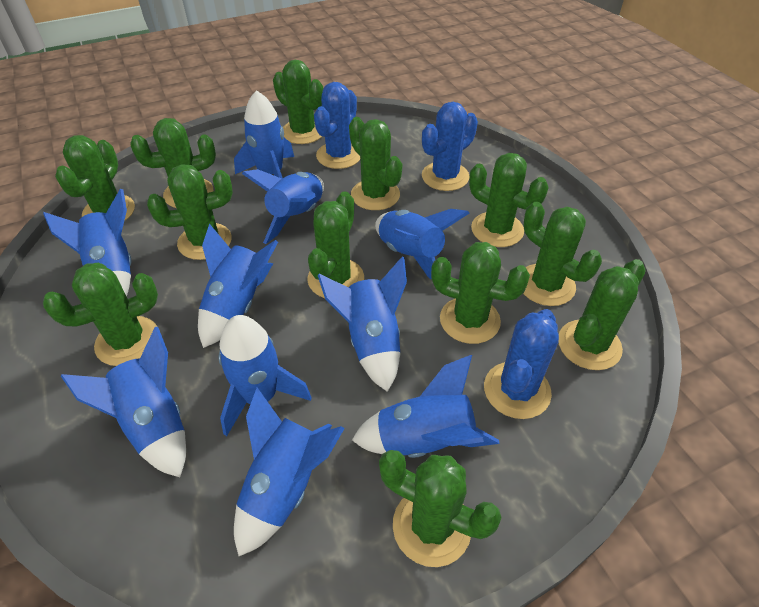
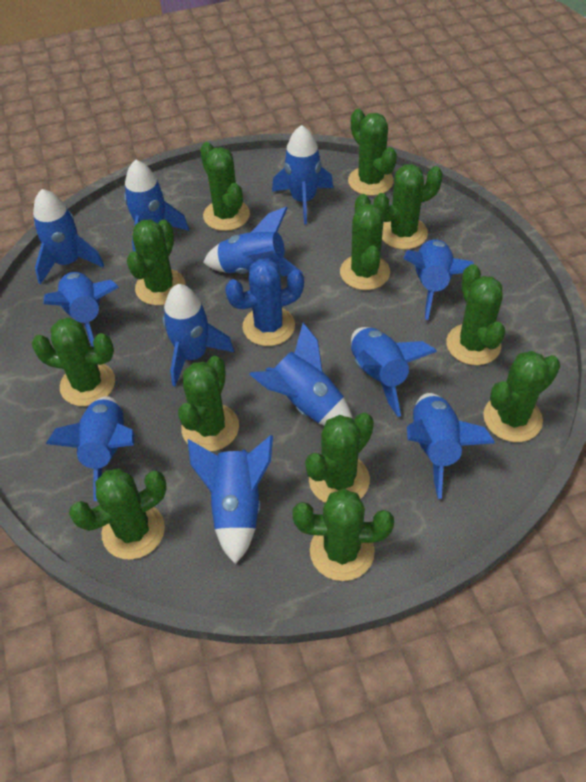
blue cactus: [314,82,360,169] [422,102,478,191] [484,309,559,419] = 3 -> [225,259,304,346] = 1
blue rocket: [43,189,132,296] [61,327,186,477] [198,224,278,348] [218,315,312,436] [234,90,294,178] [234,388,345,556] [242,169,324,244] [318,257,407,392] [352,355,499,458] [375,209,469,280] = 10 -> [33,189,104,285] [44,272,119,346] [46,396,134,501] [124,160,189,252] [163,284,234,387] [188,435,273,564] [203,207,303,276] [249,322,352,426] [272,125,333,225] [351,327,437,417] [403,239,474,320] [407,393,495,499] = 12

